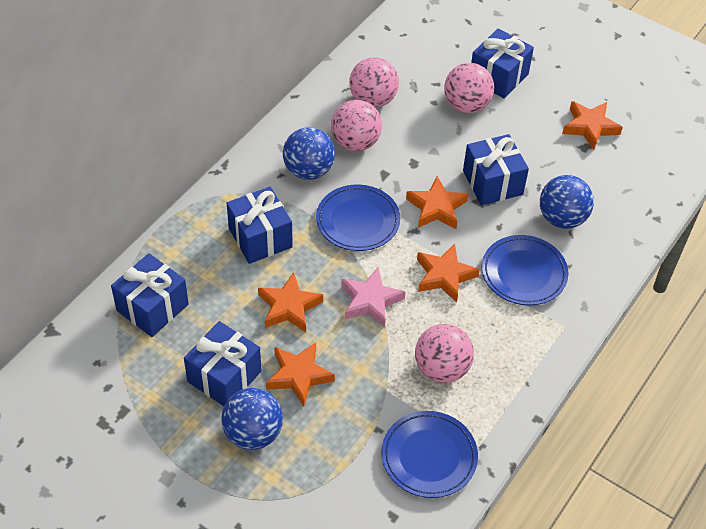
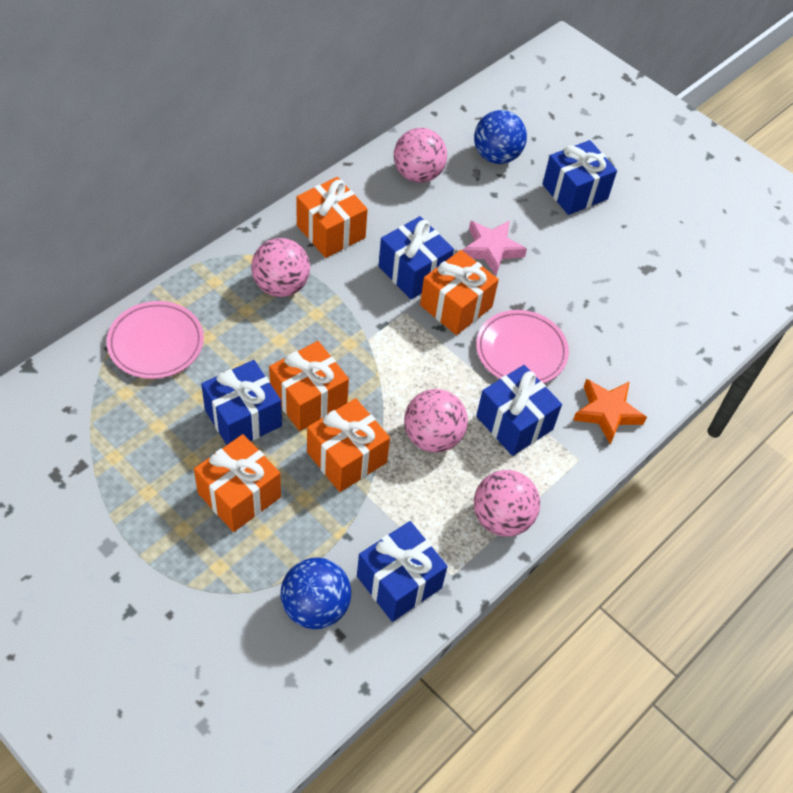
blue ball: [221,388,283,450] [283,127,335,180] [540,175,594,229] = 3 -> [281,558,351,629] [474,110,527,164] = 2
blue plate: [316,185,400,251] [382,411,478,498] [482,235,568,306] = 3 -> none = 0
orange gift: none = 0 -> [194,434,281,532] [269,341,349,431] [296,177,368,258] [307,398,390,492] [420,250,499,335] = 5
orange star: [258,272,323,332] [266,342,335,407] [406,176,468,229] [417,244,480,303] [562,101,623,150] = 5 -> [573,379,647,444] = 1
pink plate: none = 0 -> [107,301,204,379] [476,310,569,383] = 2

